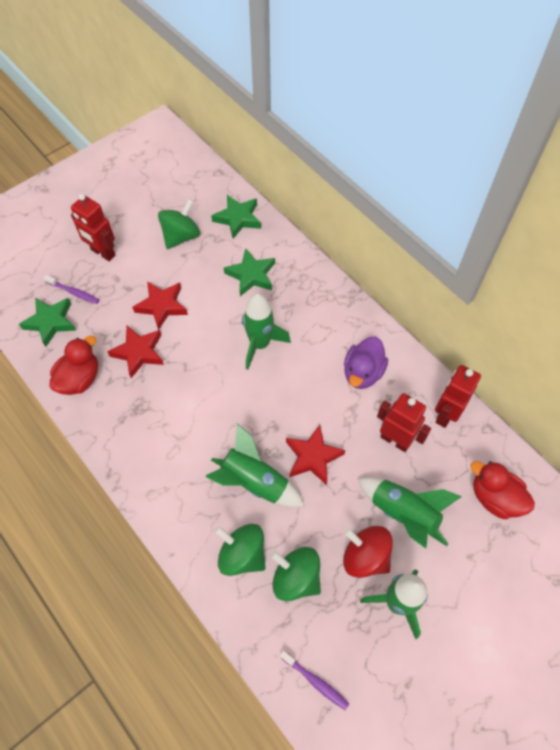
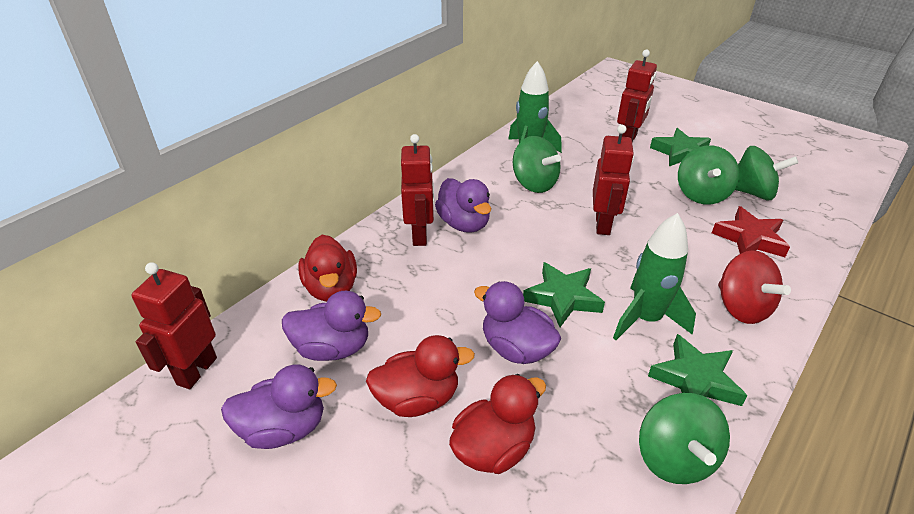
green rocket: [205,424,304,507] [242,293,291,370] [358,477,462,548] [360,569,428,639] = 4 -> [508,61,562,153] [613,213,696,340] = 2
green spinning top: [158,199,200,249] [214,524,266,576] [270,547,321,601] = 3 -> [513,136,561,193] [639,393,730,484] [678,145,740,204] [735,146,798,200] = 4
purple duck: [344,336,388,389] = 1 -> [221,365,337,449] [282,291,381,361] [435,178,491,233] [474,281,561,364] = 4
purple toothbrush: [43,275,99,304] [280,651,349,710] = 2 -> none = 0
red duck: [49,336,98,395] [470,461,535,519] = 2 -> [298,235,357,302] [366,335,475,417] [449,374,546,474] = 3
red robot: [71,194,115,261] [377,393,431,452] [435,365,481,428] = 3 -> [132,262,217,389] [401,134,434,246] [593,125,634,235] [617,50,657,142] = 4
red star: [107,326,164,378] [132,281,188,330] [286,425,345,485] = 3 -> [712,206,790,257] = 1

